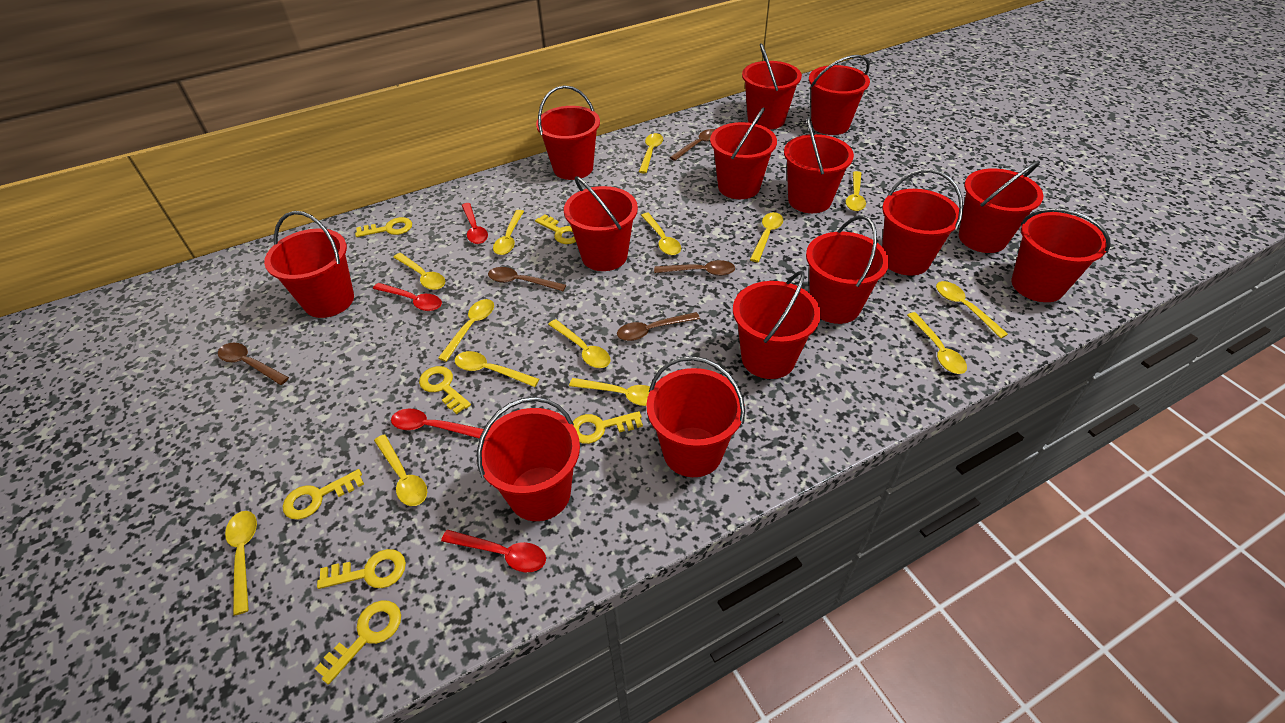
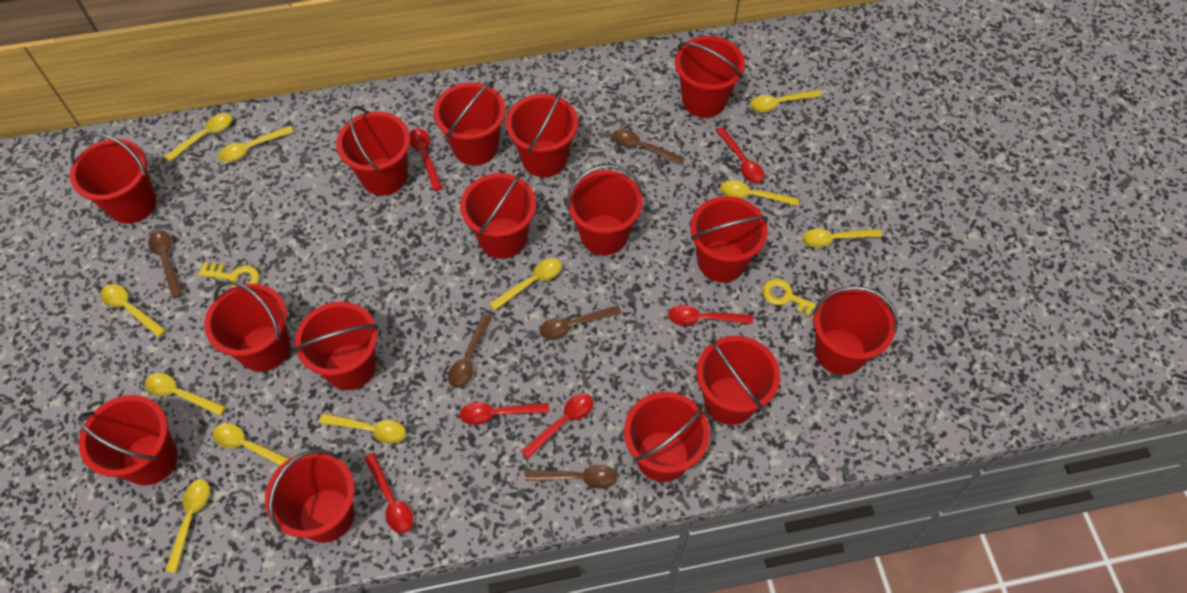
red bucket: [264,211,354,318] [477,397,580,521] [536,85,600,180] [564,176,638,271] [646,356,745,477] [710,107,777,199] [733,271,821,379] [742,43,802,130] [784,117,854,213] [806,215,889,324] [809,55,870,135] [882,169,963,276] [959,161,1043,253] [1012,208,1111,302] = 14 -> [70,133,157,224] [78,395,178,485] [204,281,290,372] [265,449,355,543] [294,302,378,390] [336,106,410,196] [434,81,506,166] [460,172,536,259] [506,89,578,177] [566,164,643,255] [624,392,710,482] [675,36,745,118] [690,196,768,282] [696,336,780,425] [812,286,898,375] = 15
red spoon: [373,283,442,311] [391,409,484,439] [441,530,546,572] [462,203,488,244] = 4 -> [364,453,413,533] [410,128,443,191] [460,402,549,425] [521,393,593,459] [668,305,753,326] [716,127,764,183] = 6
yellow key: [283,469,364,520] [315,600,401,685] [317,549,406,589] [355,217,412,237] [419,366,471,414] [535,214,576,244] [573,411,643,444] = 7 -> [198,262,259,288] [762,279,816,318] = 2
yellow spoon: [225,511,257,616] [374,434,427,506] [393,253,445,290] [438,299,494,362] [455,351,540,387] [493,210,524,255] [548,319,611,368] [569,378,650,406] [639,133,663,174] [641,213,681,255] [750,212,783,262] [846,171,866,211] [907,312,967,374] [936,281,1008,338] = 14 -> [101,284,166,337] [145,373,226,416] [164,113,232,162] [165,479,210,573] [213,423,290,466] [218,126,294,162] [319,413,406,444] [489,259,562,310] [720,181,799,206] [750,90,821,112] [802,229,882,248] = 11

